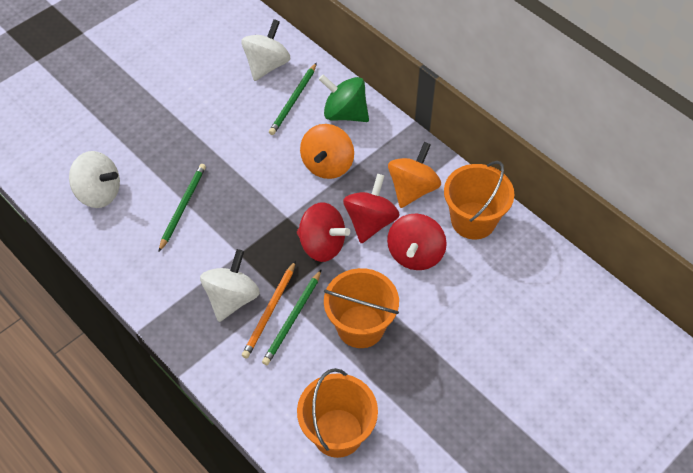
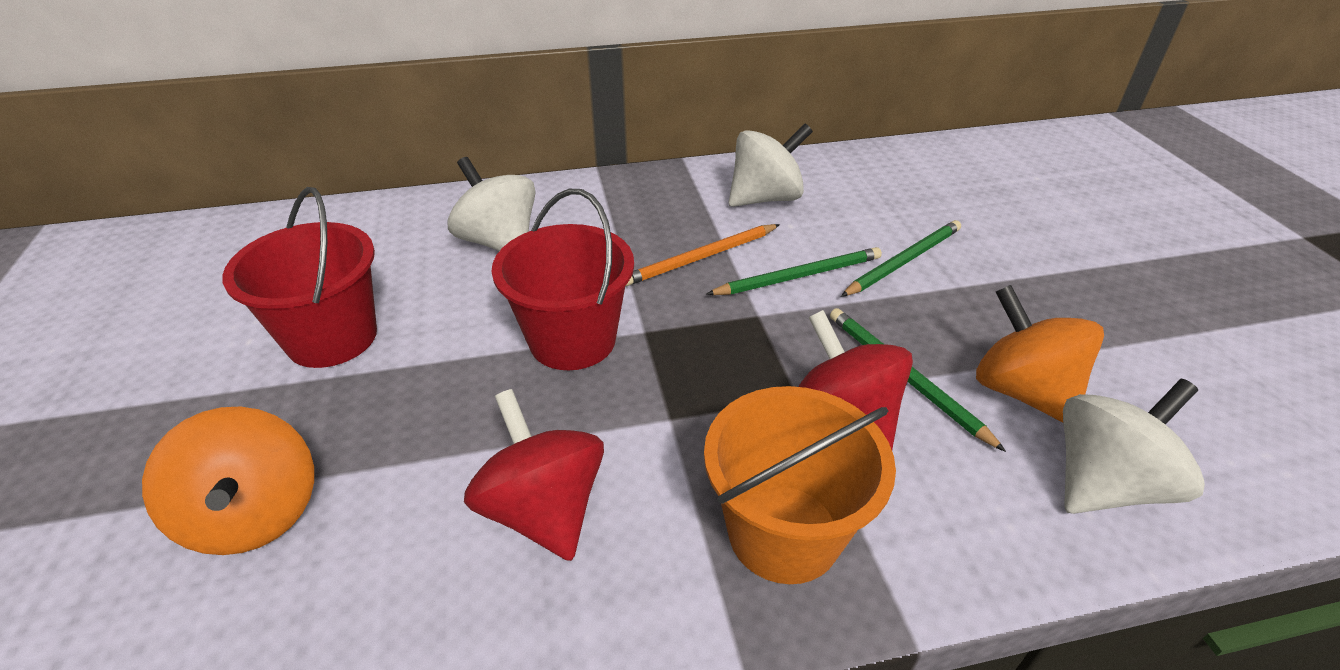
green spinning top: [319,74,369,122] = 1 -> none = 0
orange bucket: [297,368,378,458] [324,268,399,348] [444,161,514,239] = 3 -> [704,386,896,584] = 1
red bucket: none = 0 -> [222,187,377,368] [491,189,634,370] = 2
red spinning top: [297,202,350,262] [343,174,400,243] [387,214,447,270] = 3 -> [464,389,604,561] [798,310,913,450] = 2

